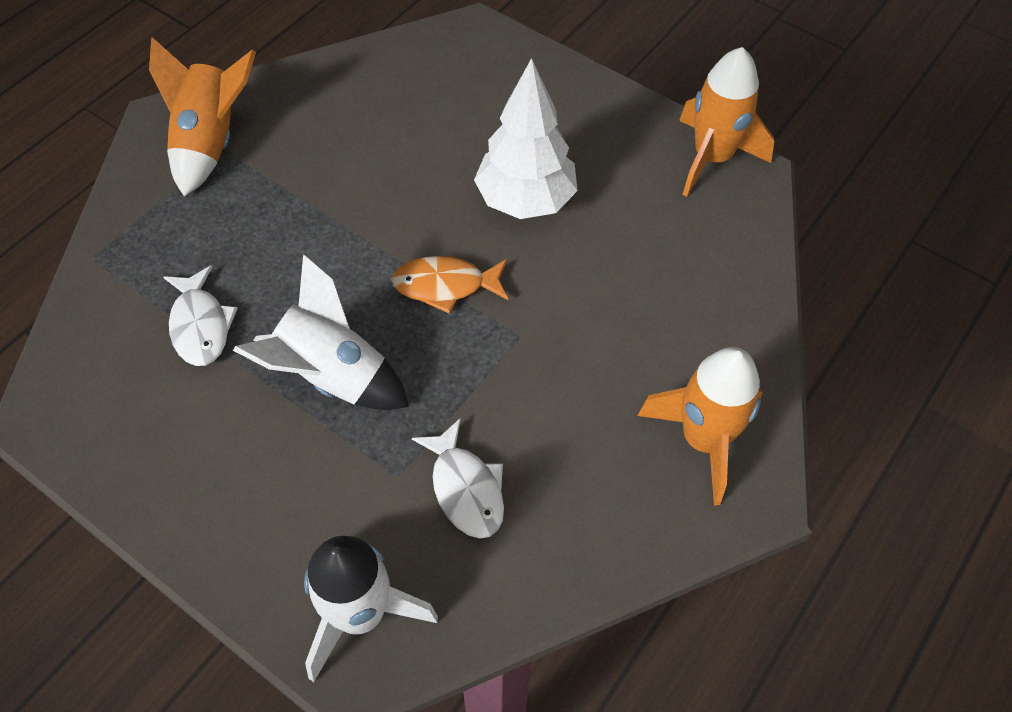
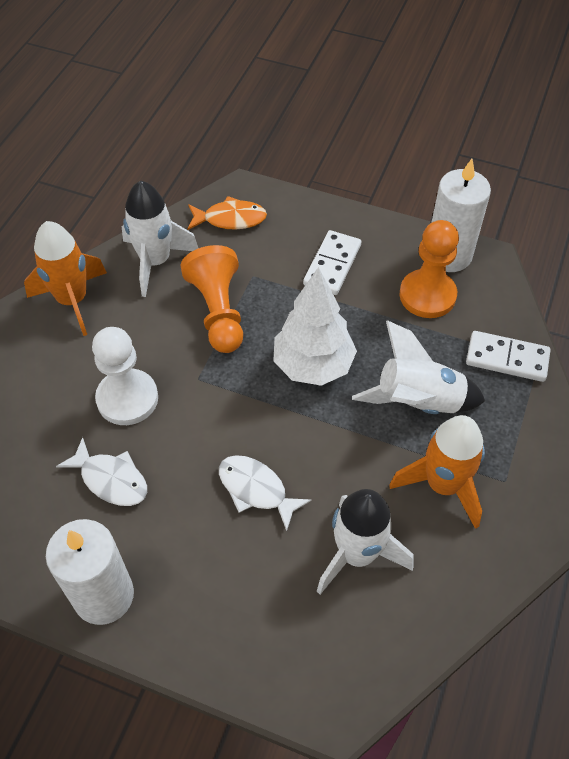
orange pawn: none = 0 -> [180,245,243,353] [399,220,459,318] = 2
orange rocket: [149,37,256,196] [637,347,762,505] [679,47,774,197] = 3 -> [24,221,107,336] [389,415,485,529] = 2
white candle: none = 0 -> [46,519,134,625] [431,159,491,272] = 2
white domino: none = 0 -> [303,230,361,295] [466,331,551,382] = 2
white pawn: none = 0 -> [92,327,158,425] = 1
white rocket: [233,254,409,410] [304,536,438,682] = 2 -> [122,181,198,297] [317,489,414,595] [352,321,485,414] = 3

